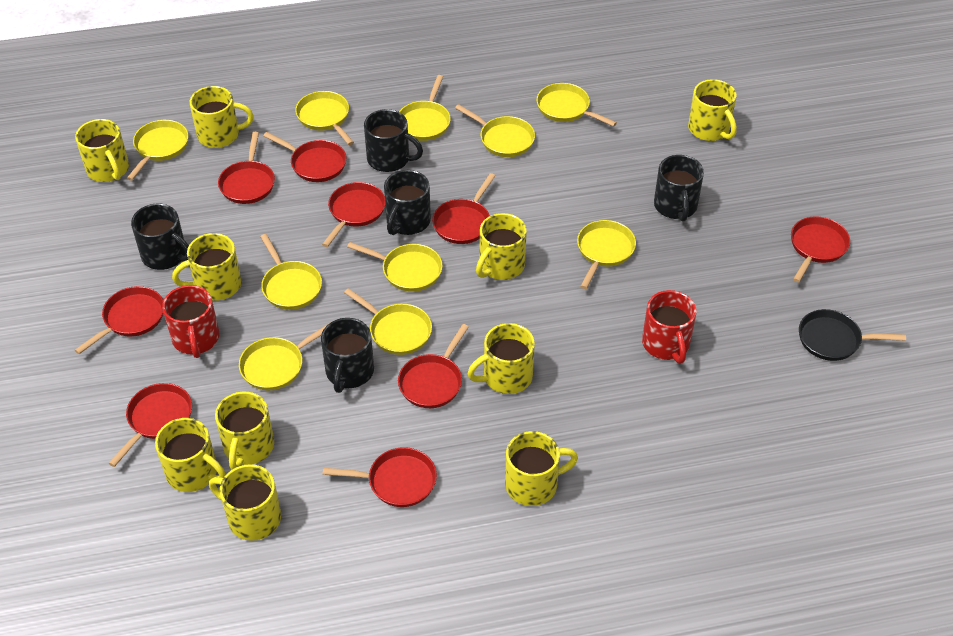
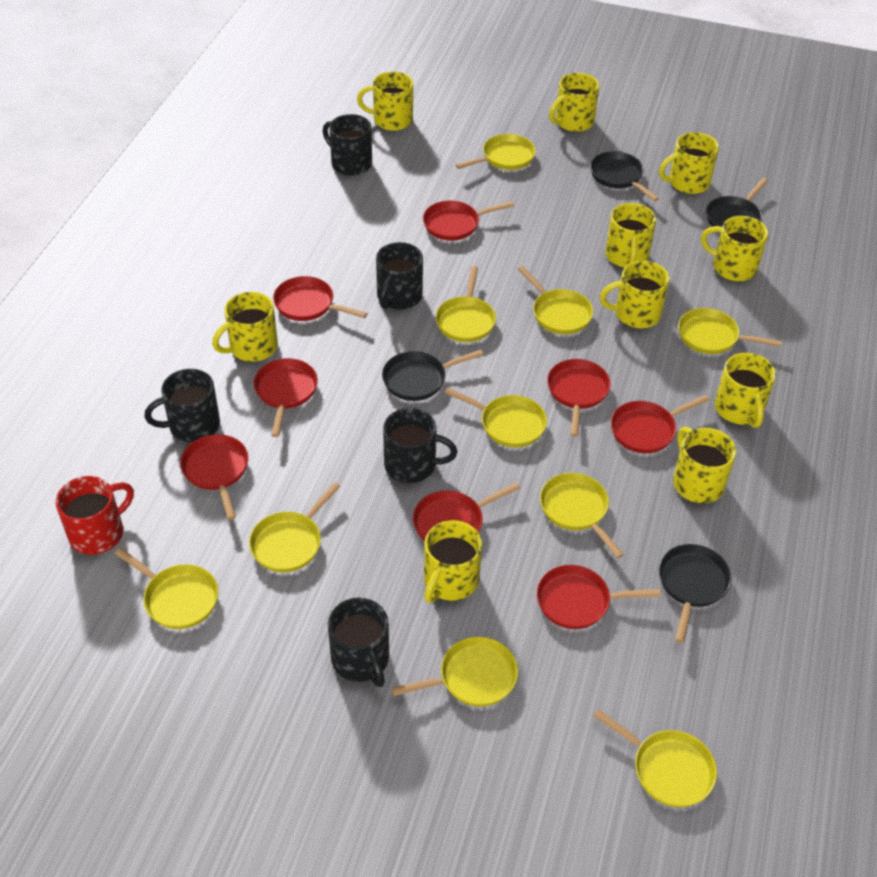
black pan: [799,309,906,361] = 1 -> [382,350,484,401] [590,151,659,201] [659,544,732,643] [706,178,768,227] = 4
red mug: [162,285,219,358] [642,290,697,364] = 2 -> [56,476,134,555] = 1
red pan: [75,286,164,354] [108,383,192,467] [218,132,275,204] [263,132,346,182] [322,182,385,247] [323,447,437,507] [398,324,469,408] [432,173,495,244] [791,216,850,282] = 9 -> [180,434,248,520] [253,358,318,437] [273,276,367,321] [413,482,520,541] [423,201,514,241] [537,565,660,629] [547,359,611,437] [611,395,709,453] = 8

